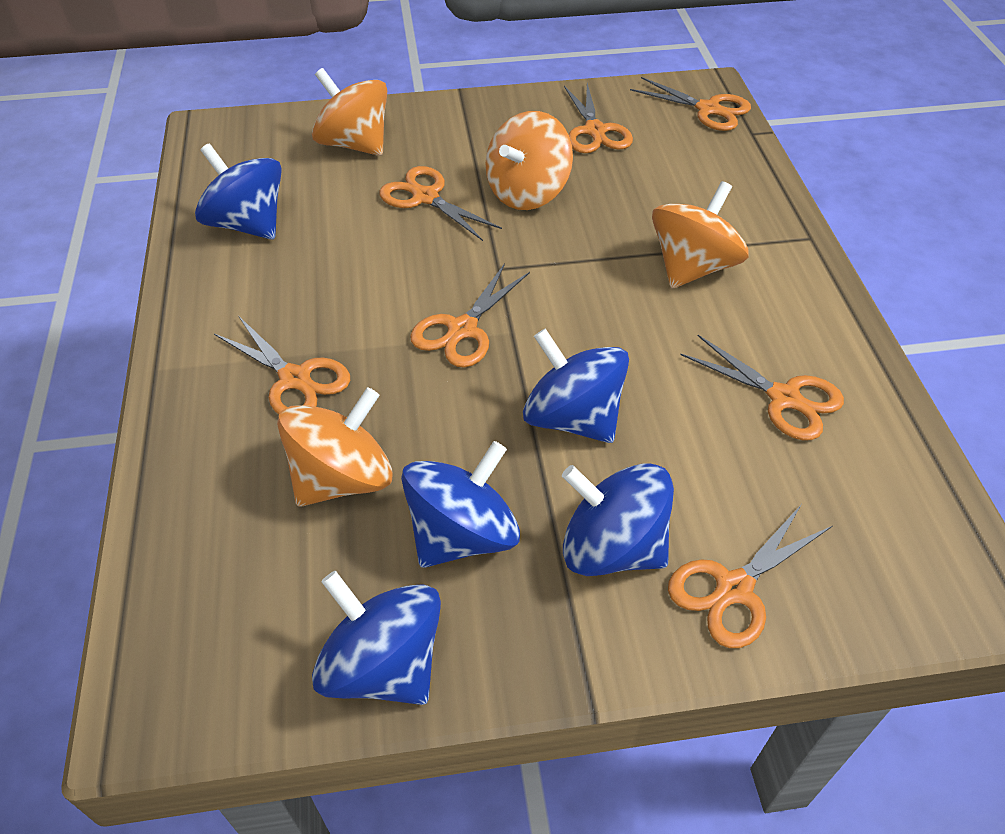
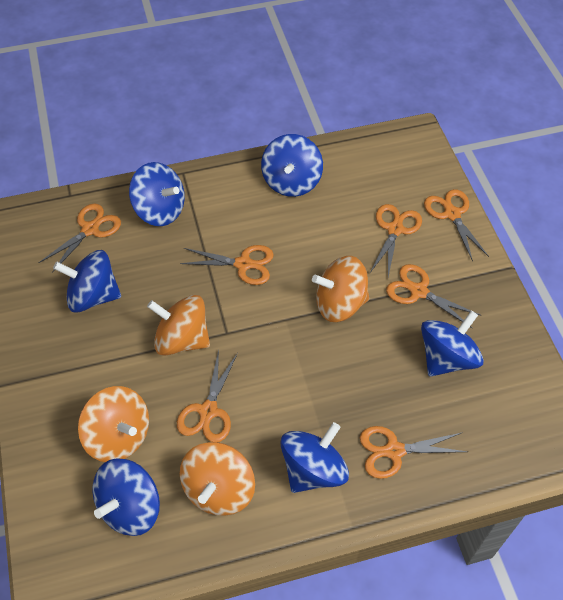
blue spinning top: [195,143,282,240] [312,571,441,705] [401,441,520,568] [523,328,629,443] [562,463,674,576] = 5 -> [53,250,121,313] [92,458,160,536] [129,162,185,226] [261,134,323,197] [281,422,349,493] [421,311,484,377] = 6

